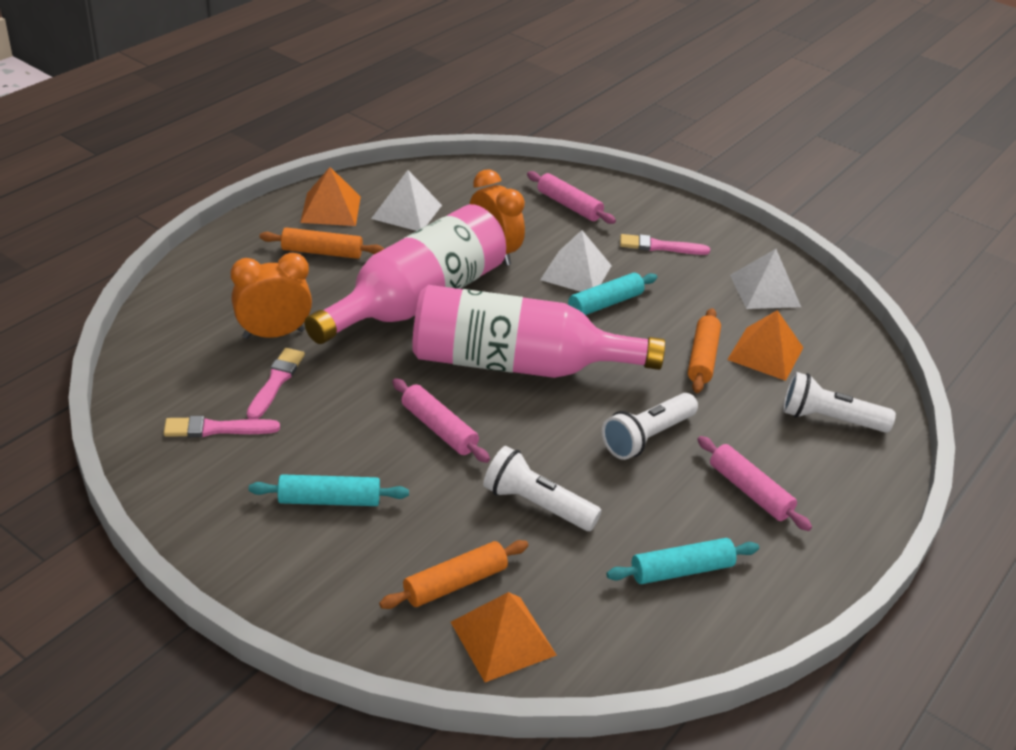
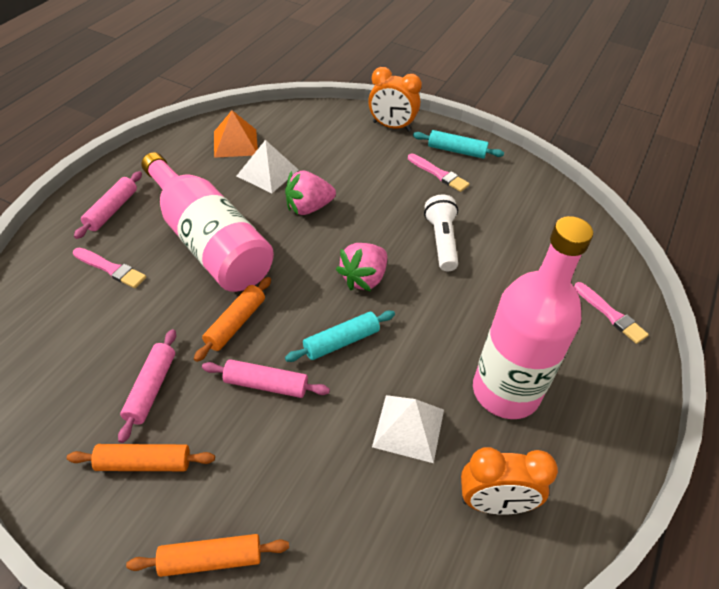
orange pyramid: [300,167,361,226] [451,592,557,682] [727,310,804,381] = 3 -> [214,110,258,158] = 1
pink strawberry: none = 0 -> [285,170,336,215] [336,243,387,291] = 2
turquoise rolling pin: [249,474,409,506] [568,273,657,315] [606,538,759,584] = 3 -> [285,311,395,362] [413,130,504,159] = 2
white flashlight: [483,446,602,531] [602,393,698,460] [783,372,896,433] = 3 -> [424,194,458,271] = 1
white pyramid: [371,170,442,231] [540,230,612,292] [730,249,801,309] = 3 -> [237,140,299,193] [372,395,444,463] = 2

